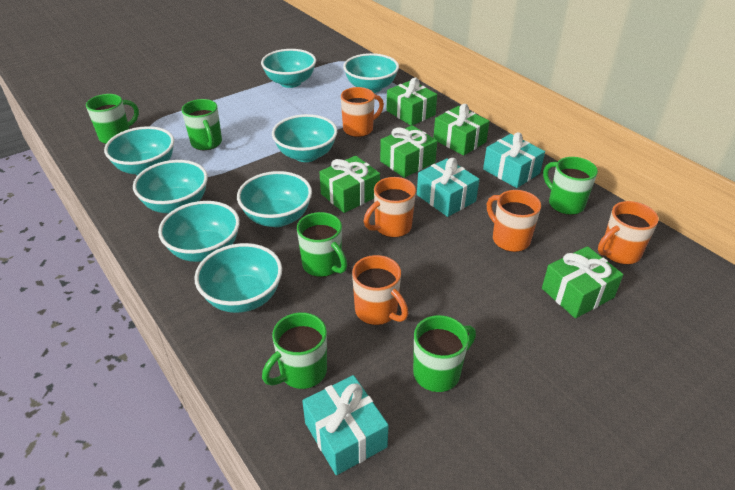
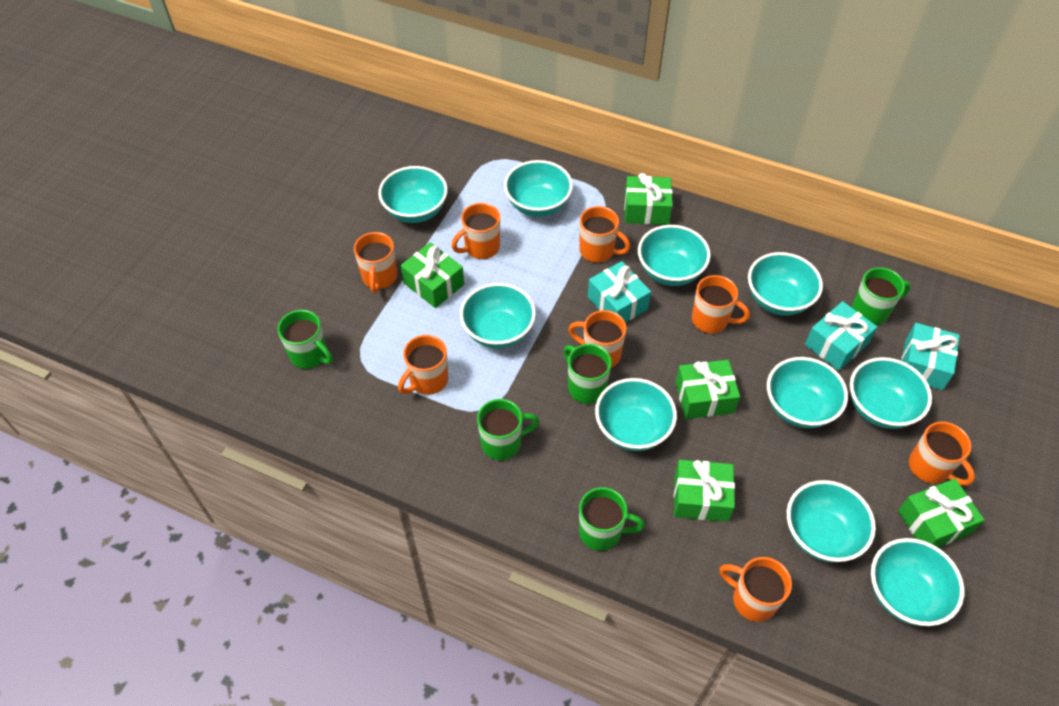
green mug: [86,94,139,144] [182,99,222,150] [262,312,327,389] [297,212,347,277] [413,315,476,392] [543,157,598,215] = 6 -> [278,310,333,369] [477,399,539,460] [563,344,612,404] [579,487,645,551] [852,267,911,325] = 5
orange mug: [341,87,384,137] [352,255,408,325] [364,177,416,238] [487,190,541,252] [598,201,659,265] = 5 -> [354,232,397,293] [398,335,448,395] [451,203,500,259] [568,310,627,368] [579,206,630,263] [692,275,750,333] [719,557,792,622] [909,422,975,485] = 8
turquoise bowl: [104,126,174,175] [133,160,208,213] [158,201,240,262] [194,243,282,313] [237,171,312,227] [261,49,316,88] [272,114,338,162] [343,53,399,93] = 8 -> [378,166,448,223] [460,283,536,349] [504,160,573,217] [595,378,677,451] [638,225,711,286] [748,252,823,316] [767,357,848,428] [787,480,876,562] [850,357,932,429] [871,538,964,626] = 10

